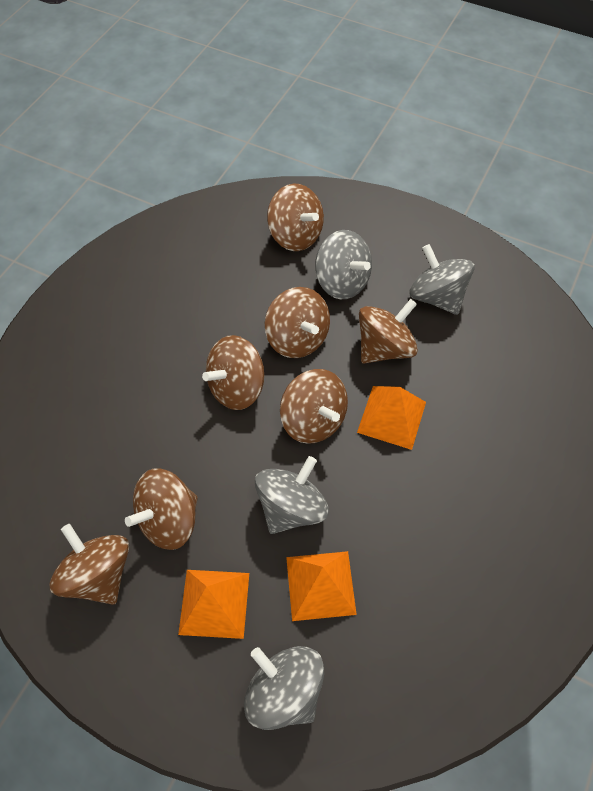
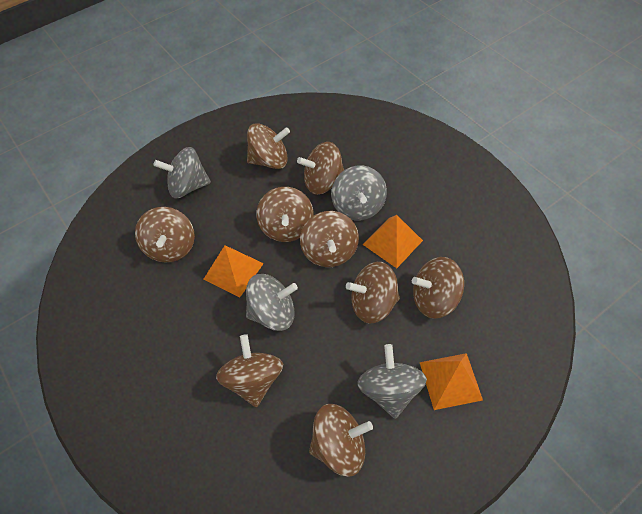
brown spinning top: [50,524,129,605] [125,468,198,550] [202,335,264,410] [265,287,330,358] [267,183,324,251] [280,369,348,444] [359,299,418,364] = 7 -> [135,207,195,263] [216,334,283,407] [247,123,290,169] [256,187,314,242] [297,142,344,195] [300,211,359,267] [309,404,373,477] [346,262,400,324] [412,257,464,319] = 9

